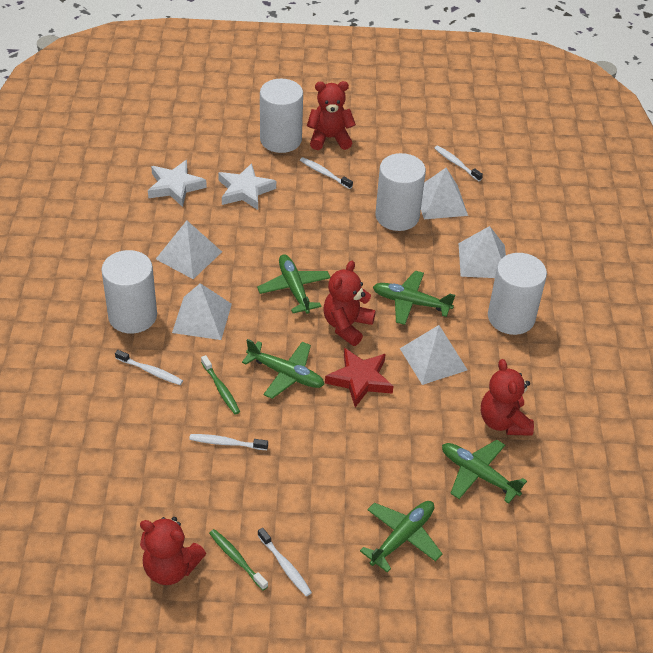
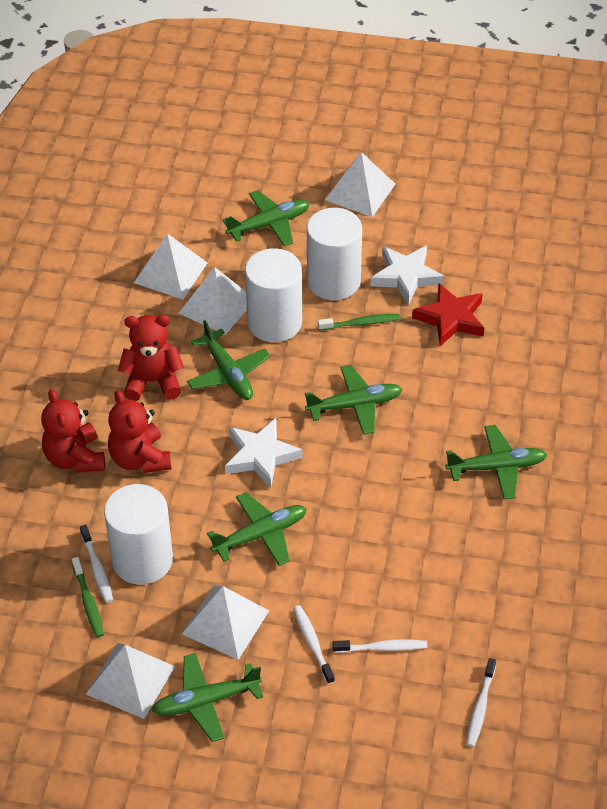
green plane: [242,339,324,399] [257,254,331,314] [360,501,442,573] [373,271,455,325] [442,440,527,504] = 5 -> [152,653,263,742] [187,320,270,400] [207,492,307,566] [223,190,310,246] [305,365,402,435] [446,425,547,499] = 6
red teddy bear: [140,517,206,585] [307,81,356,150] [323,261,376,346] [481,359,534,436] = 4 -> [41,389,105,473] [108,390,171,473] [118,315,184,401] = 3
white cylinder: [101,250,157,334] [260,79,303,153] [375,153,426,231] [488,253,547,335] = 4 -> [104,484,173,585] [245,248,302,342] [307,208,362,300] = 3
white toothbrush: [115,350,183,385] [189,434,268,450] [258,528,312,597] [300,157,353,189] [434,145,483,181] = 5 -> [80,525,113,603] [293,605,335,684] [333,640,428,653] [466,658,496,747] = 4

